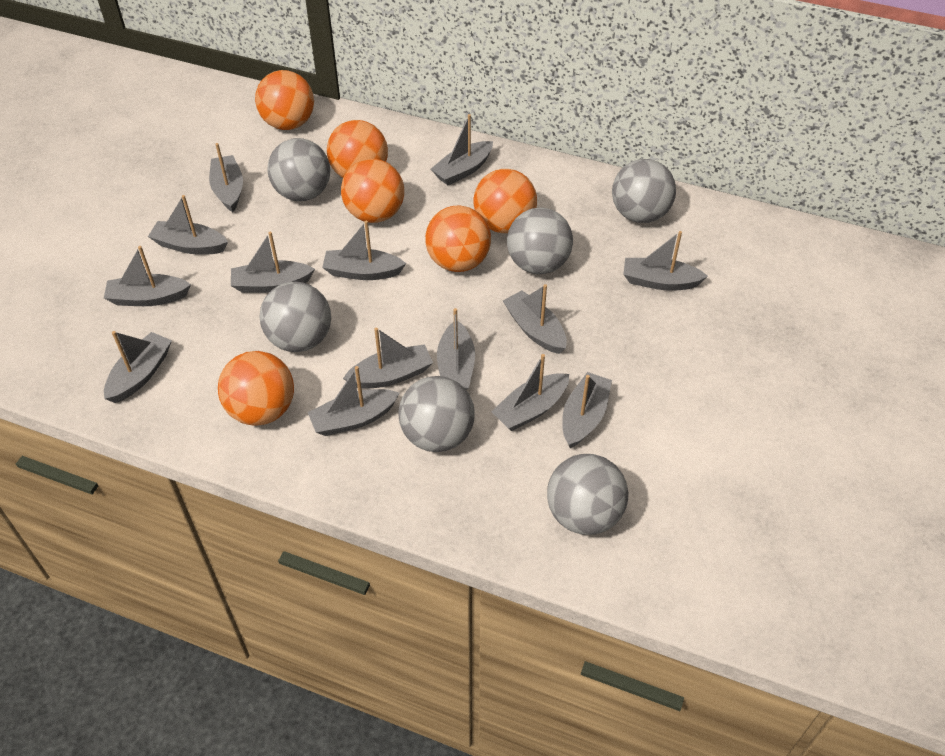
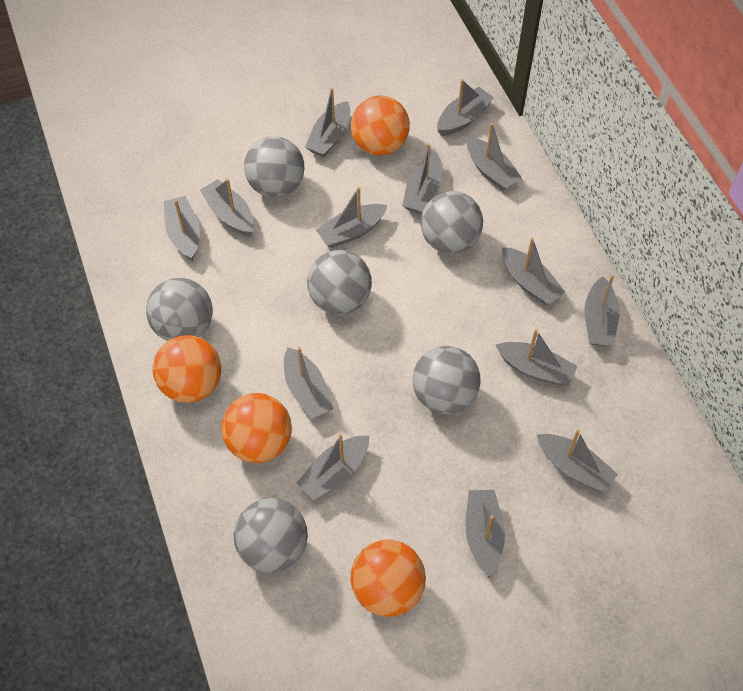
orange ball: [218,351,294,425] [255,70,314,130] [327,120,388,178] [341,159,404,223] [425,206,491,272] [474,169,537,233] = 6 -> [152,335,221,403] [221,393,292,463] [350,540,426,617] [351,95,410,156] = 4

